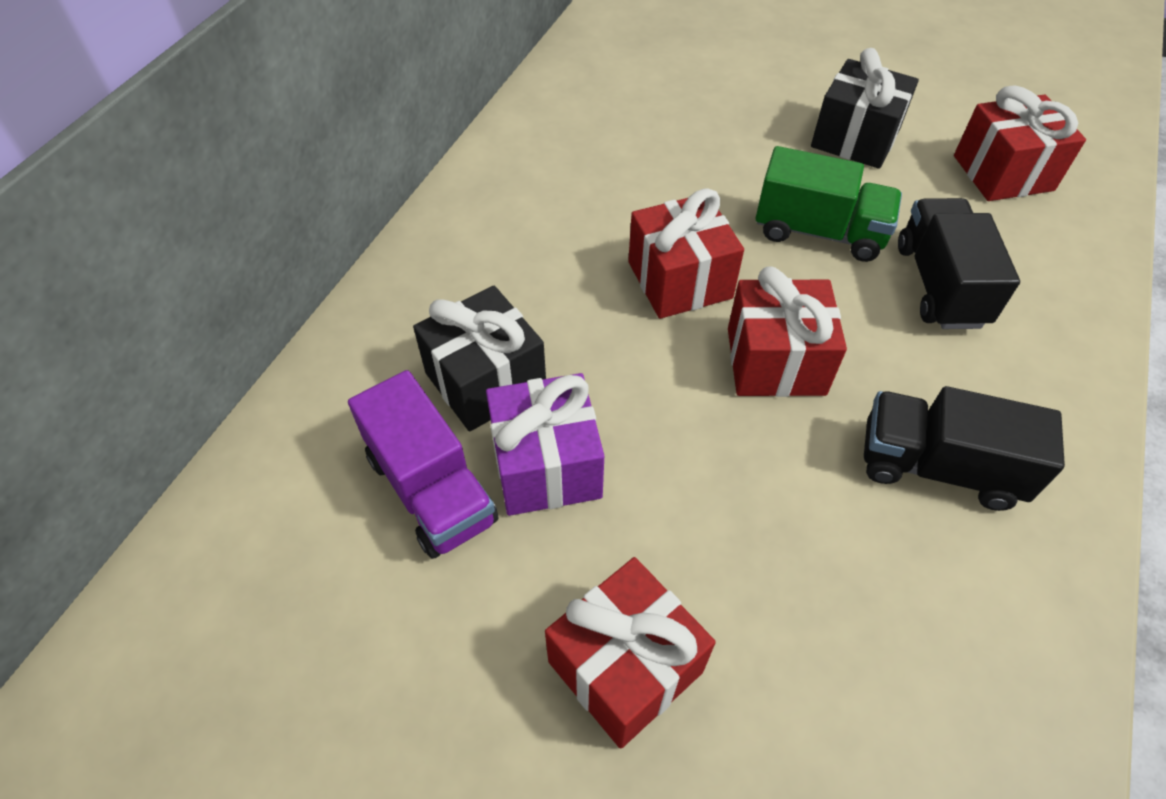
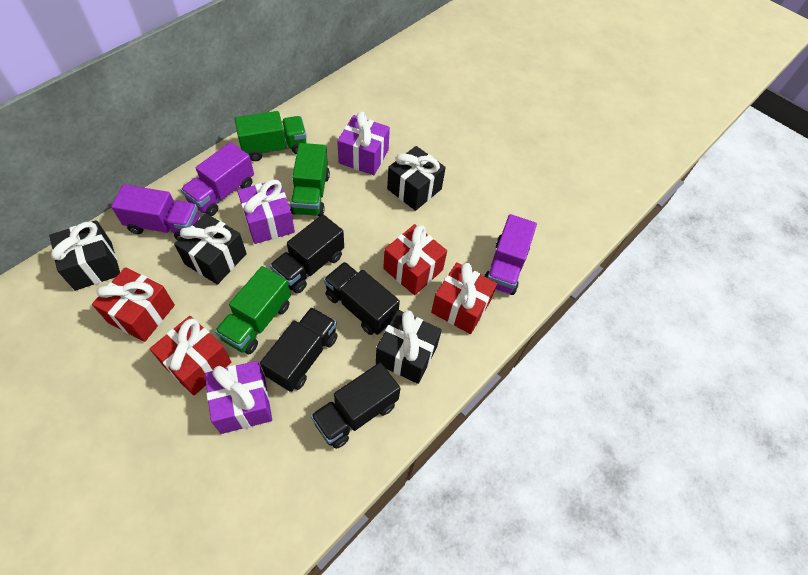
black gift: [413,286,546,431] [811,48,919,169] = 2 -> [49,220,120,291] [174,213,247,285] [376,310,442,384] [387,146,446,211] = 4
black truck: [864,386,1065,511] [898,198,1020,329] = 2 -> [260,307,338,392] [270,214,344,293] [311,362,401,449] [324,262,400,335] = 4
green truck: [755,146,902,262] = 1 -> [215,266,291,354] [235,111,307,161] [290,143,330,216] = 3
purple gift: [486,373,604,516] = 1 -> [205,361,272,434] [237,179,295,244] [337,112,390,175] = 3
purple truck: [348,370,499,559] = 1 -> [111,184,199,240] [181,142,254,216] [484,214,537,295] = 3

